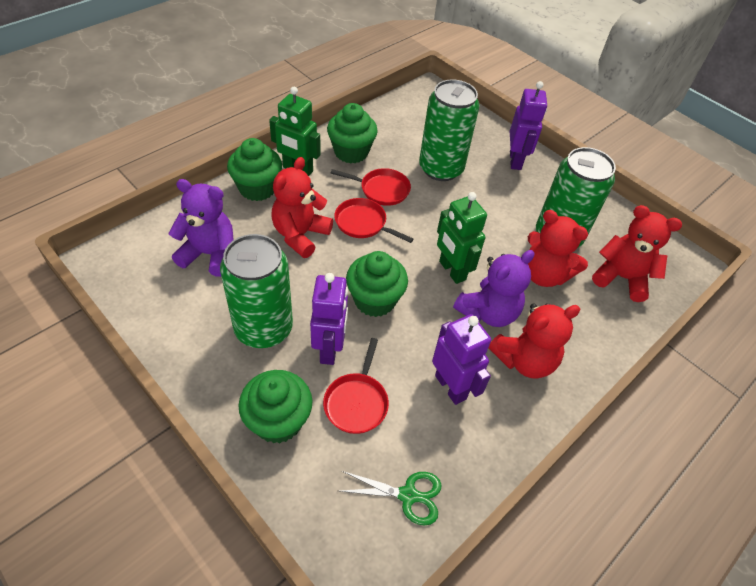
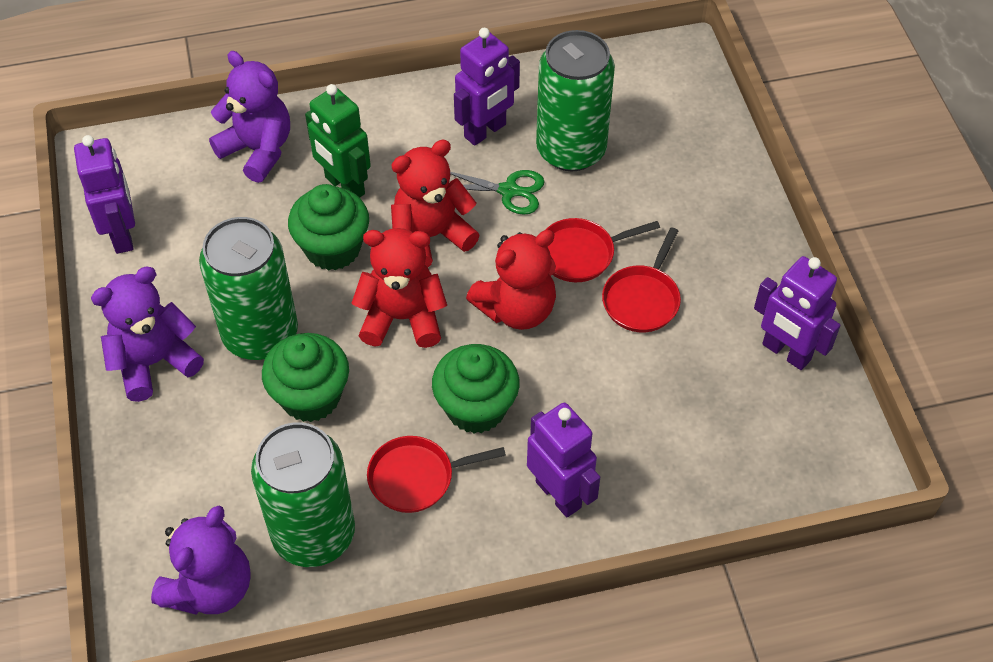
green cupcake: [227,138,282,201] [238,370,313,443] [327,103,378,163] [346,251,408,317] = 4 -> [262,333,349,422] [288,184,369,271] [432,344,520,434] = 3
green robot: [269,87,321,176] [437,192,487,284] = 2 -> [305,84,371,198] = 1
purple robot: [310,273,348,365] [432,314,491,405] [510,81,547,170] = 3 -> [74,135,135,254] [454,28,520,146] [527,403,600,517] [754,256,841,370] = 4
purple teddy bear: [168,179,234,277] [453,250,534,327] = 2 -> [91,267,204,402] [151,505,251,615] [209,51,290,183] = 3
red teddy bear: [271,157,333,258] [489,303,580,379] [528,210,588,287] [592,205,682,302] = 4 -> [351,228,447,348] [391,140,479,267] [466,230,556,330] = 3

